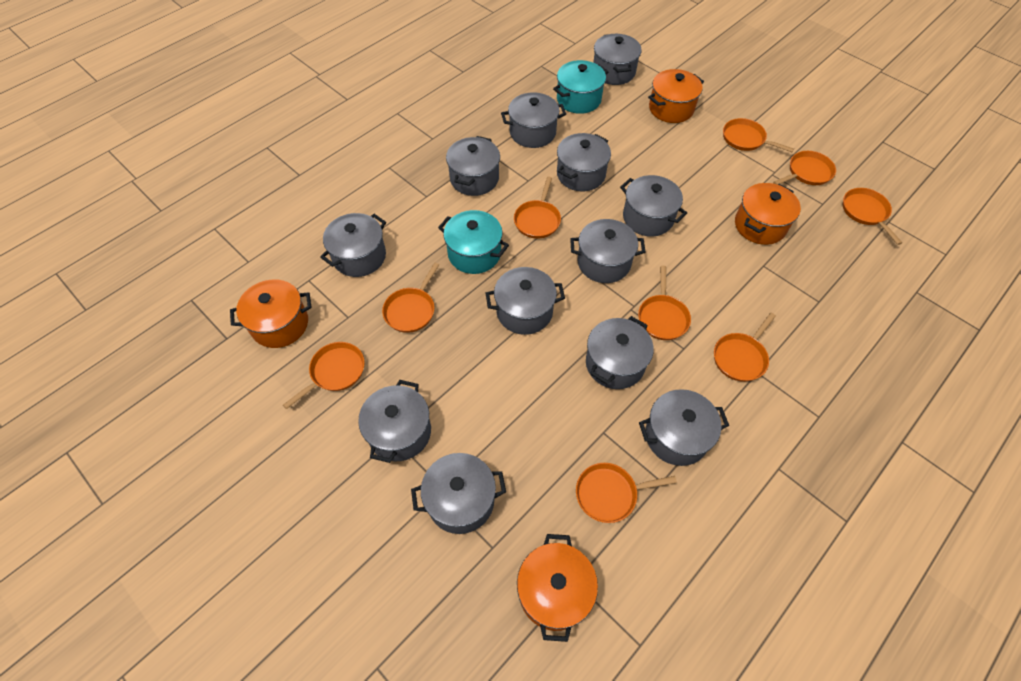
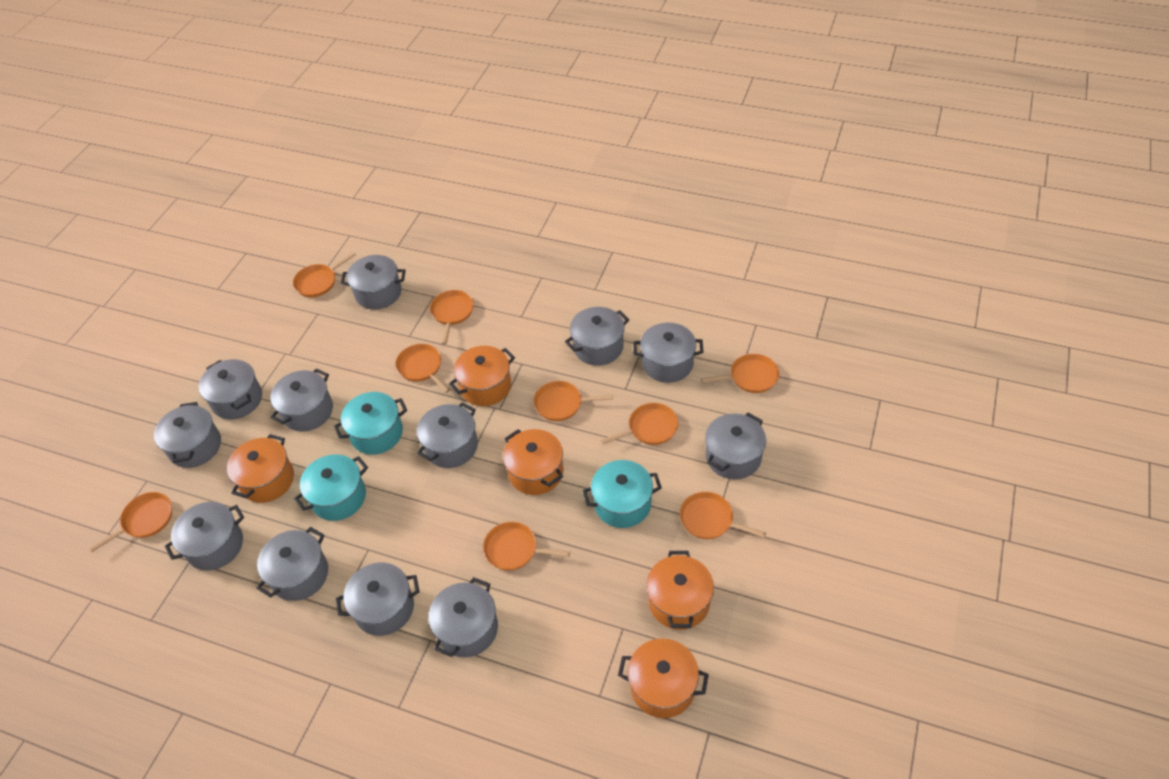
orange pot: [230,279,312,348] [517,534,598,642] [648,69,704,123] [735,183,801,245] = 4 -> [227,434,294,503] [449,346,515,406] [503,429,563,495] [618,639,709,718] [646,551,714,630] = 5
turquoise pot: [438,210,509,274] [553,60,608,114] = 2 -> [294,454,368,521] [334,392,407,455] [582,460,662,528] = 3

